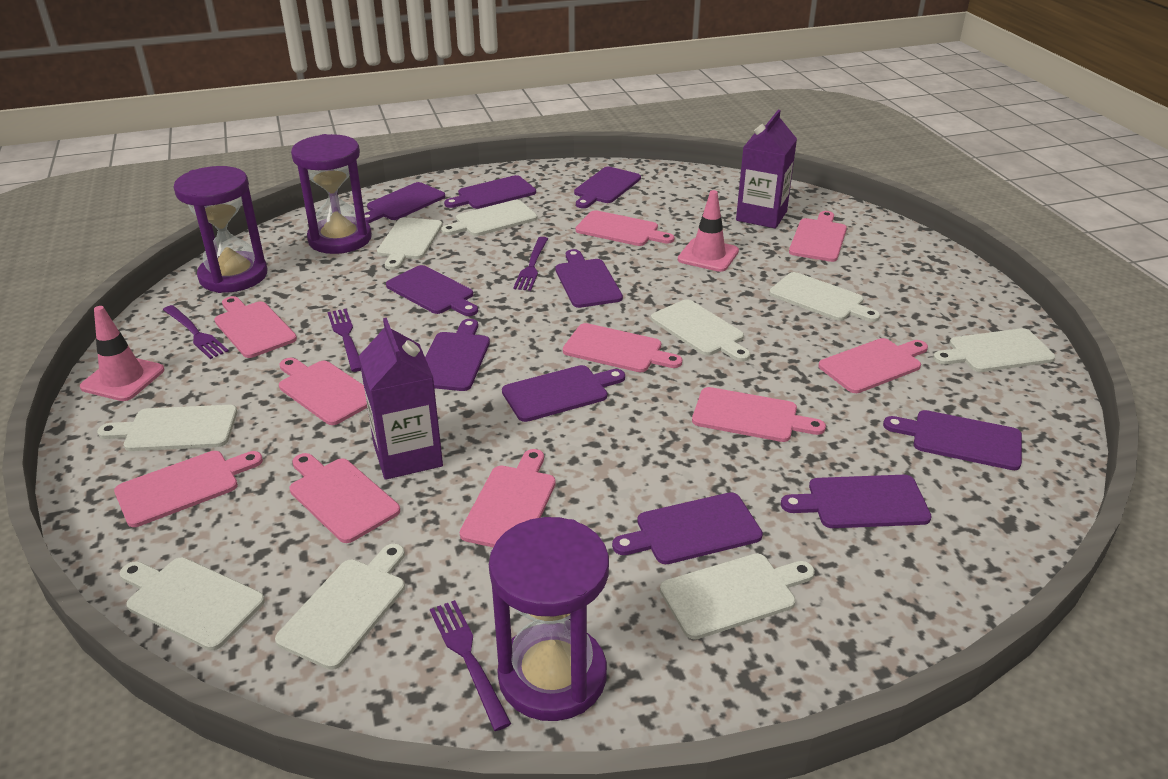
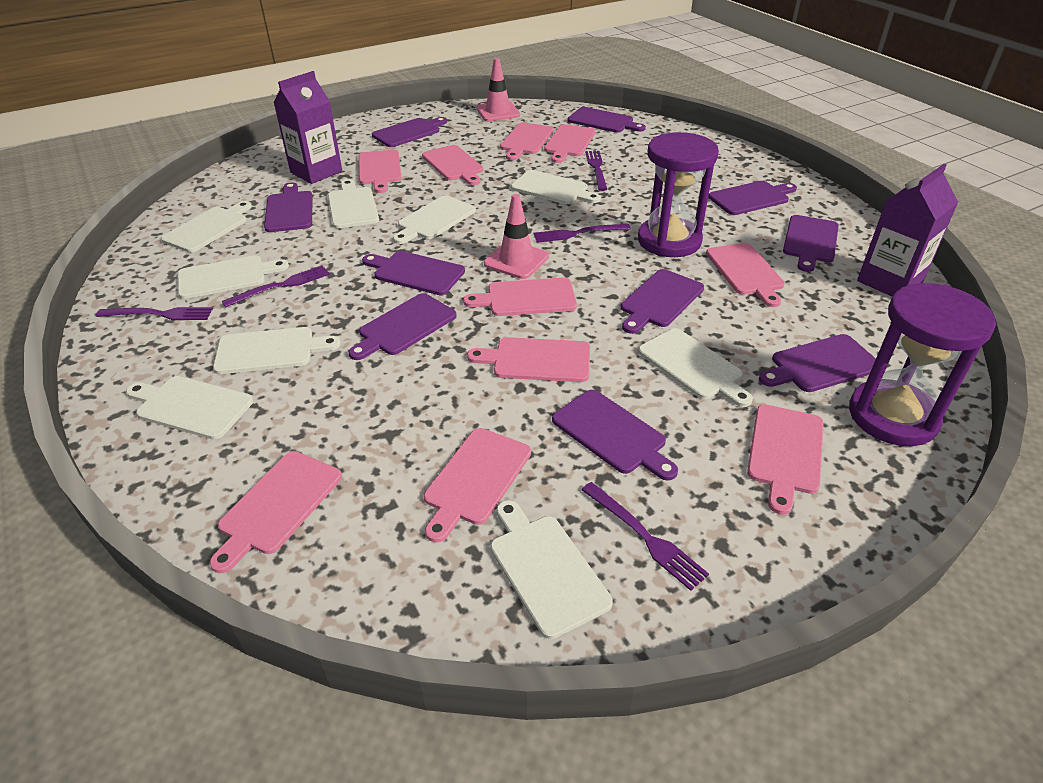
purple fork: [163,305,229,359] [327,309,361,372] [430,600,511,731] [513,237,548,291] = 4 -> [96,307,213,320] [222,265,330,308] [533,224,631,243] [581,482,709,591] [585,151,607,191] = 5
purple hourglass: [173,166,268,293] [291,134,372,254] [489,517,609,721] = 3 -> [638,132,719,257] [849,283,996,446] = 2

